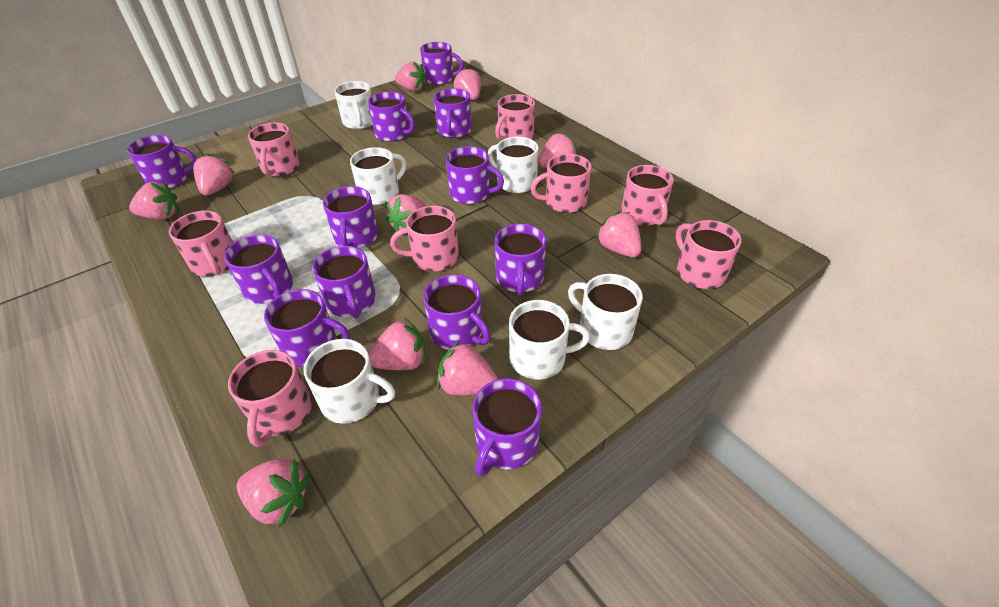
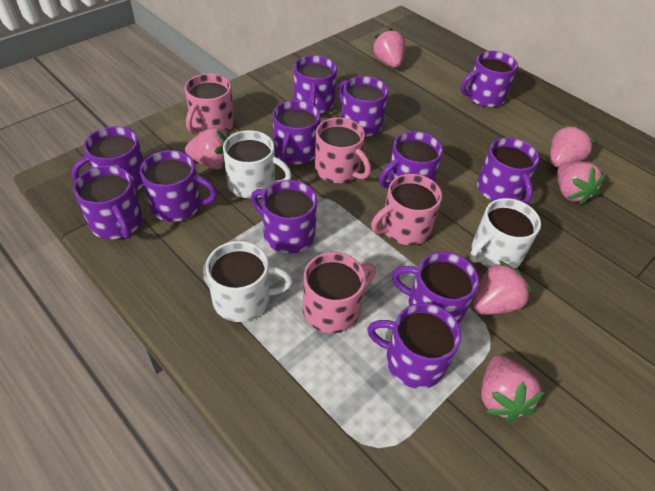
pink mug: [169,211,233,276] [228,350,312,447] [248,123,300,177] [390,206,459,272] [495,94,535,141] [530,154,591,213] [621,165,674,226] [676,220,742,289] = 8 -> [185,74,234,134] [303,252,376,333] [315,117,371,183] [371,174,442,245] = 4
pink strawberry: [129,181,179,220] [193,153,235,195] [236,458,310,527] [368,318,426,370] [385,194,426,232] [395,62,427,92] [437,340,498,395] [453,67,481,100] [538,132,577,168] [596,211,641,257] = 10 -> [185,127,230,169] [372,28,405,68] [473,260,533,315] [481,355,545,422] [550,125,596,167] [557,162,606,205] = 6
white mug: [303,339,395,424] [334,81,373,129] [350,147,406,205] [488,137,538,193] [509,300,590,380] [568,274,643,350] = 6 -> [206,241,293,322] [223,130,292,199] [469,198,541,269] = 3

